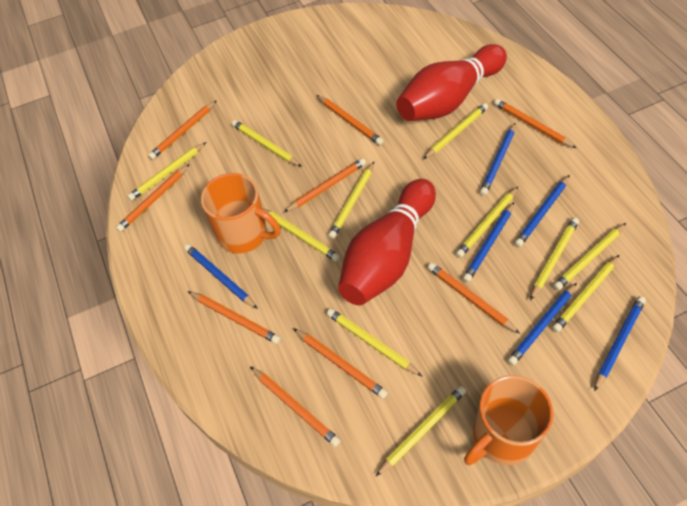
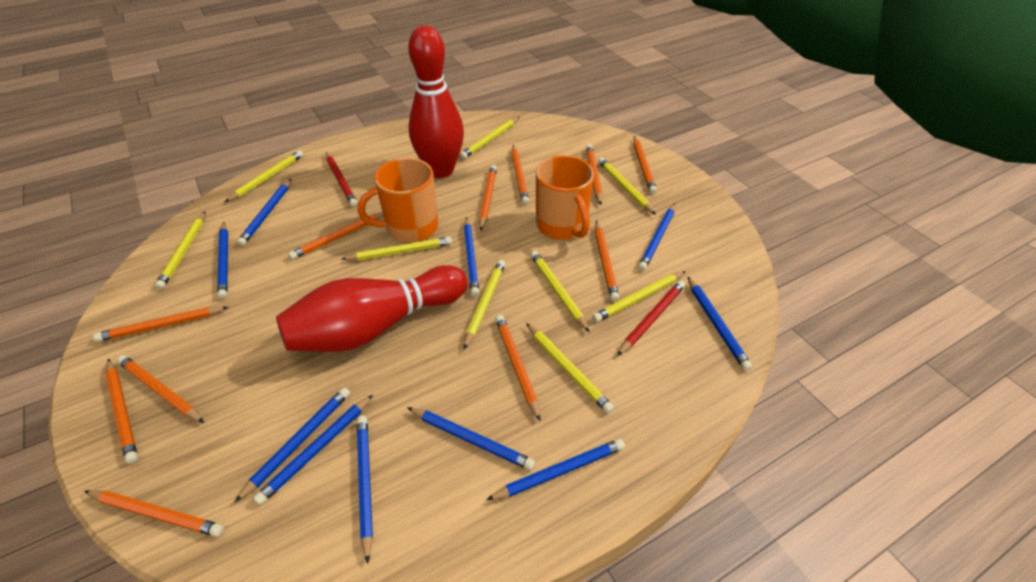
blue pencil: [184,244,258,309] [463,202,514,282] [480,123,516,195] [508,283,577,365] [515,175,570,247] [594,296,646,391] = 6 -> [217,222,228,299] [235,387,350,502] [237,179,291,246] [253,395,373,505] [357,416,373,564] [407,407,535,471] [464,217,479,296] [486,439,625,500] [638,204,675,271] [687,276,752,371] = 10
orange pencil: [116,164,190,232] [148,101,216,160] [188,291,280,344] [250,366,341,447] [284,158,366,212] [293,328,388,399] [317,95,383,145] [428,263,520,334] [494,99,576,148] = 9 -> [84,490,224,537] [93,307,229,342] [105,359,138,464] [117,355,204,423] [288,212,383,260] [479,165,497,230] [495,315,540,421] [511,145,529,205] [586,144,603,205] [595,221,619,301] [634,136,657,194] = 11
red pencil: none = 0 -> [326,152,357,207] [617,280,686,356] = 2
yellow pencil: [127,142,206,201] [232,120,302,167] [262,208,340,262] [327,308,422,376] [328,162,374,239] [375,386,466,477] [423,103,488,159] [456,187,518,258] [530,217,579,300] [552,255,619,332] [553,223,626,290] = 11 -> [155,211,206,290] [225,150,304,202] [341,237,452,261] [460,117,519,159] [464,260,505,349] [526,323,614,413] [530,251,589,332] [592,271,686,322] [598,157,656,215] = 9

